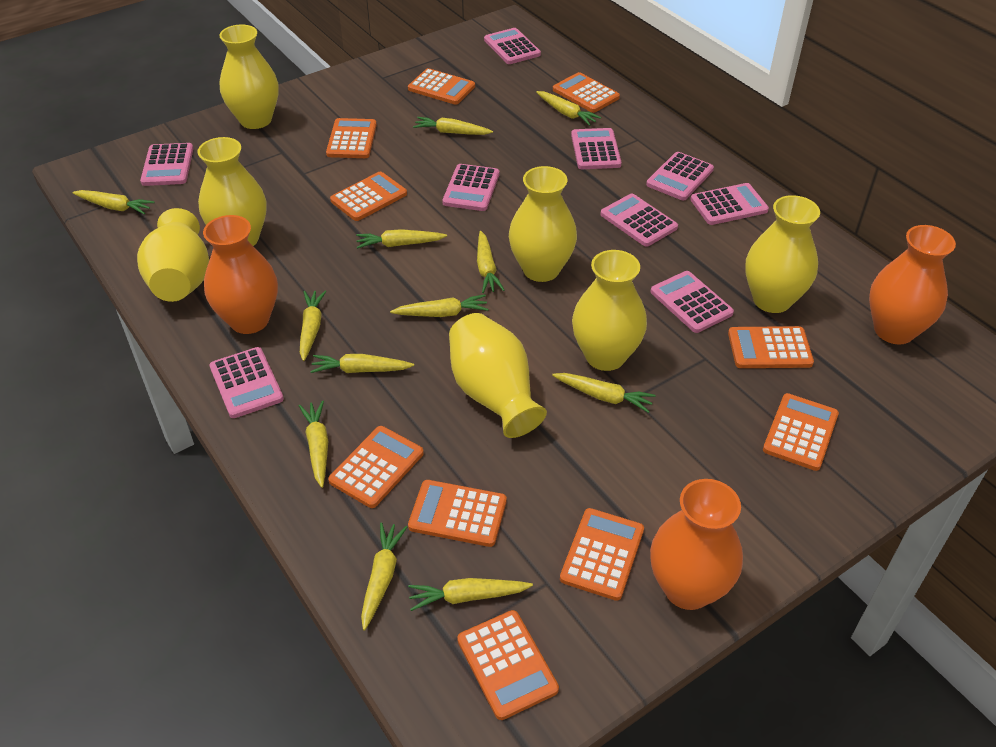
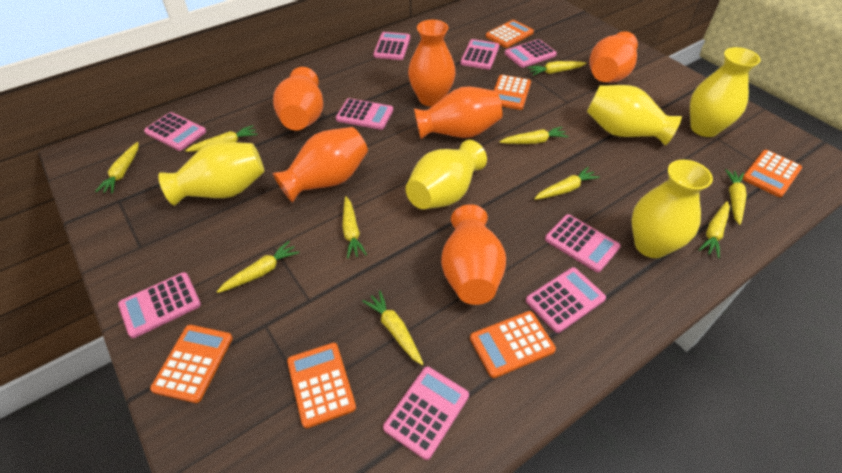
orange calculator: [326,118,377,158] [328,426,424,508] [330,172,407,221] [408,68,475,105] [408,480,507,547] [457,610,559,720] [553,72,620,113] [560,508,644,601] [728,326,814,368] [763,393,839,471] = 10 -> [150,325,233,403] [287,343,356,428] [470,311,556,378] [486,20,534,48] [494,75,531,110] [743,150,802,197] = 6
orange vase: [203,215,278,334] [650,479,743,610] [869,225,956,344] = 3 -> [273,67,323,131] [273,127,368,202] [408,20,456,106] [414,86,502,139] [441,204,506,305] [589,31,638,83] = 6
yellow carrot: [72,190,155,215] [298,401,328,488] [300,291,326,361] [310,354,414,373] [356,229,447,249] [361,522,407,631] [390,295,488,317] [408,578,533,611] [413,117,493,135] [477,231,504,293] [536,91,601,126] [552,373,656,413] = 12 -> [95,142,139,193] [185,125,258,152] [217,241,299,293] [342,196,367,259] [362,291,423,365] [499,127,568,144] [528,61,586,75] [534,167,600,200] [699,201,730,258] [725,169,747,225] = 10
yellow vase: [137,208,209,302] [197,137,266,246] [219,25,278,129] [449,313,547,438] [509,166,577,282] [572,250,647,371] [745,195,820,313] = 7 -> [158,142,264,206] [406,140,487,209] [587,85,682,146] [631,160,713,258] [690,47,761,137] = 5

